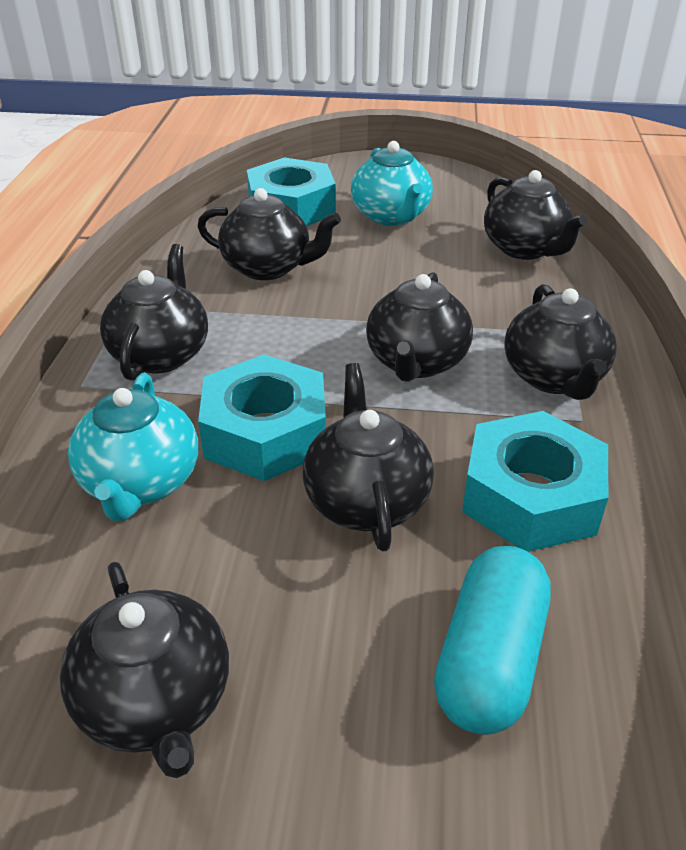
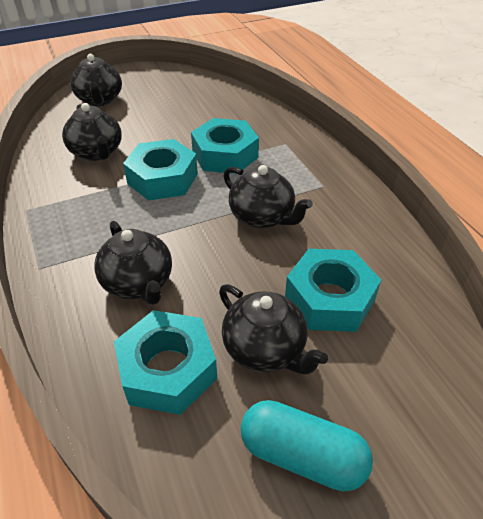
black teapot: [60,562,229,778] [100,244,208,381] [197,188,341,280] [303,363,434,551] [366,272,473,382] [484,170,587,260] [504,284,617,400] = 7 -> [62,103,122,161] [70,54,122,106] [94,221,172,305] [219,284,328,374] [224,165,313,228] = 5
turquoise nut: [198,354,326,481] [247,157,336,226] [462,411,608,552] = 3 -> [114,310,217,415] [123,139,198,201] [191,118,259,174] [285,249,381,332] = 4
turquoise teapot: [68,373,198,521] [351,141,433,226] = 2 -> none = 0

